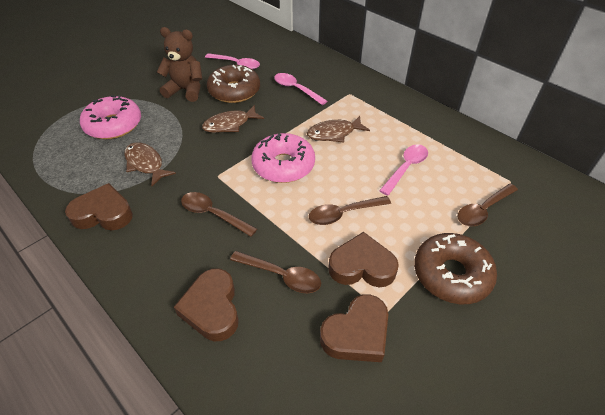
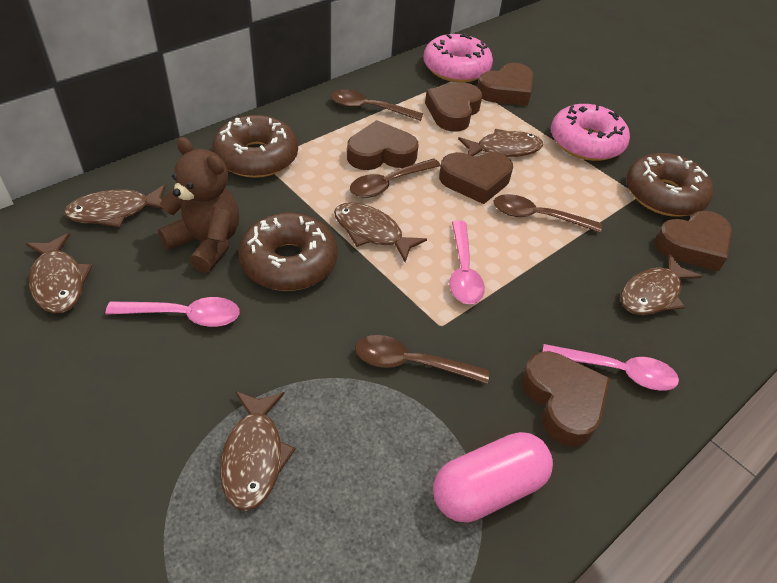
brown donut: [207,65,260,103] [414,233,497,304] = 2 -> [212,115,298,178] [238,212,338,291] [626,153,713,217] = 3
brown fish: [124,142,176,186] [202,105,264,133] [307,116,370,143] = 3 -> [25,233,92,314] [64,185,166,228] [220,391,296,511] [334,202,427,262] [458,129,543,157] [620,253,702,315] = 6
brown heart: [65,183,133,230] [174,268,239,341] [320,294,388,362] [328,232,399,287] = 4 -> [347,120,418,170] [425,83,483,132] [439,151,513,204] [478,63,533,106] [521,351,610,446] [655,211,732,271] = 6
pink capsule: none = 0 -> [433,432,553,522] = 1

